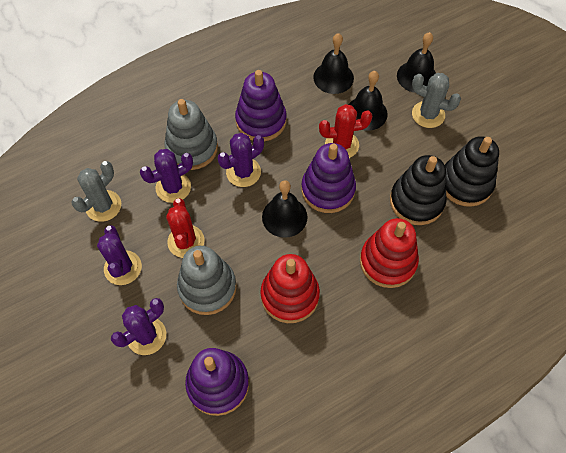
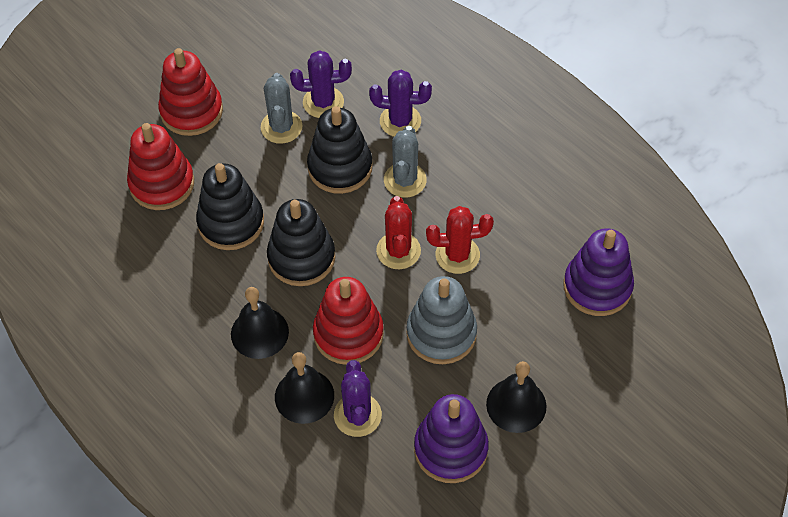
black bell: [262,180,308,238] [313,33,354,94] [348,71,388,131] [397,32,436,93] = 4 -> [231,287,289,359] [275,352,334,424] [486,361,547,433] = 3
black stacking toy: [390,155,446,225] [445,136,499,207] = 2 -> [196,163,264,250] [267,199,335,286] [307,106,372,194] = 3
grey stacking toy: [165,99,218,170] [177,246,237,315] = 2 -> [406,276,477,364] = 1
purple cactus: [97,225,142,285] [111,298,166,355] [140,149,193,203] [218,133,264,187] = 4 -> [290,50,352,118] [334,360,382,437] [369,70,432,137] = 3
purple stacking toy: [185,348,249,416] [235,70,286,141] [301,143,356,213] = 3 -> [414,394,489,483] [563,228,634,316] = 2
red stacking toy: [260,254,320,323] [360,218,419,288] = 2 -> [127,123,194,210] [158,48,223,136] [313,277,384,365] = 3

